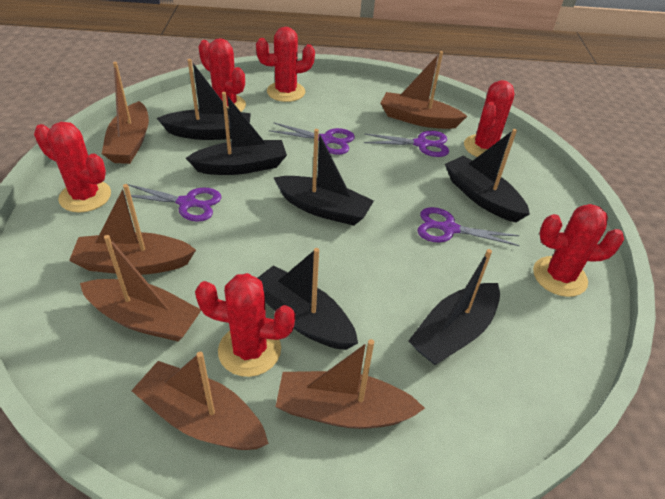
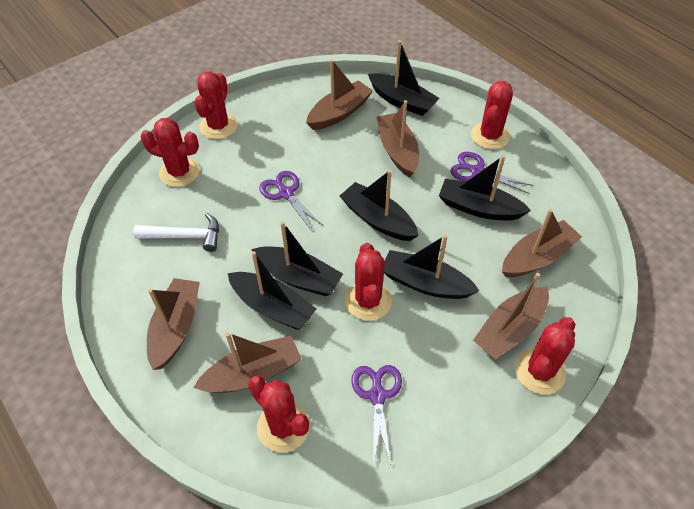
purple scissors: [125,184,221,222] [269,122,355,154] [364,131,449,157] [417,207,520,246] = 4 -> [259,171,324,231] [351,365,402,466] [450,152,534,194] = 3
white hammer: none = 0 -> [133,213,219,252] = 1

